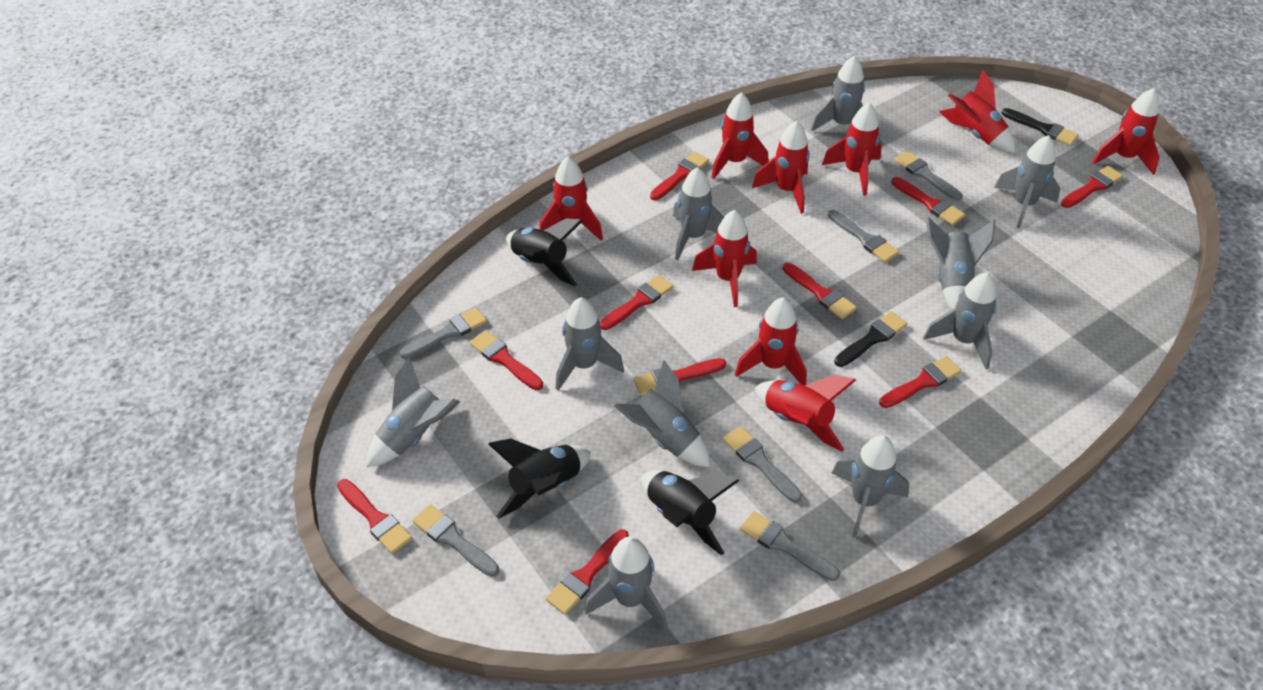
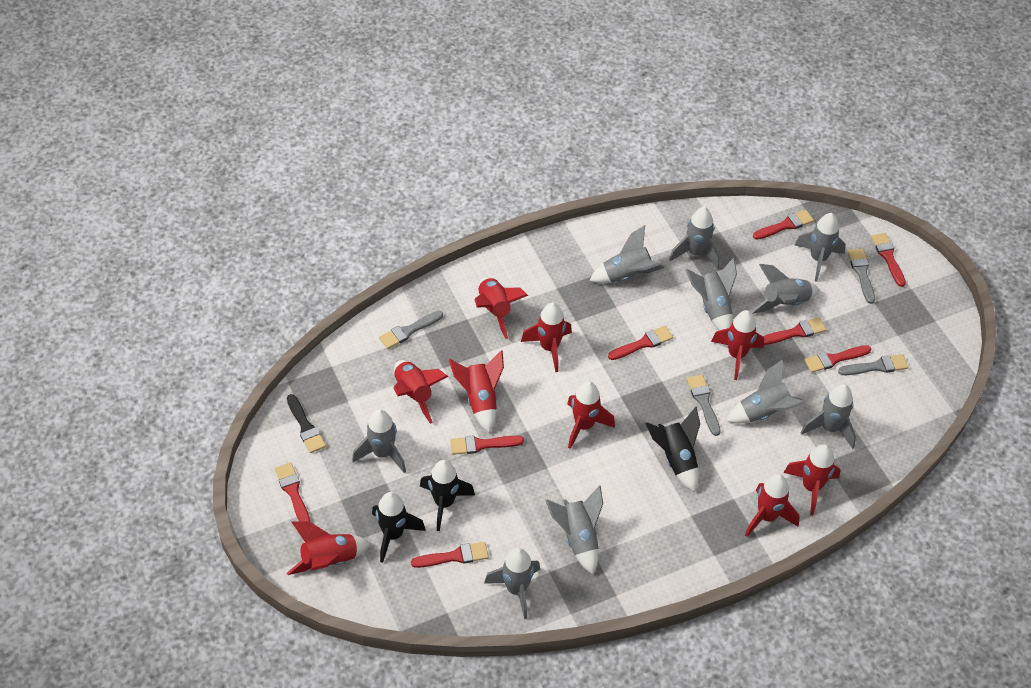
black brush: [834,311,907,367] [1002,108,1079,146] = 2 -> [287,394,326,453] = 1
grey brush: [400,307,487,359] [412,504,499,577] [723,426,802,503] [740,511,840,581] [828,210,899,262] [894,151,963,201] = 6 -> [379,311,443,349] [687,374,721,436] [838,354,908,375] [848,249,875,304] = 4
red brush: [337,479,412,554] [470,330,543,390] [546,529,629,615] [600,275,673,330] [633,358,726,396] [650,152,709,200] [783,263,857,319] [879,356,962,408] [892,177,965,225] [1061,166,1123,208] = 10 -> [275,463,310,522] [411,542,489,568] [450,435,524,455] [608,326,673,360] [753,210,814,240] [763,317,826,345] [804,345,871,373] [871,233,906,287] = 8

